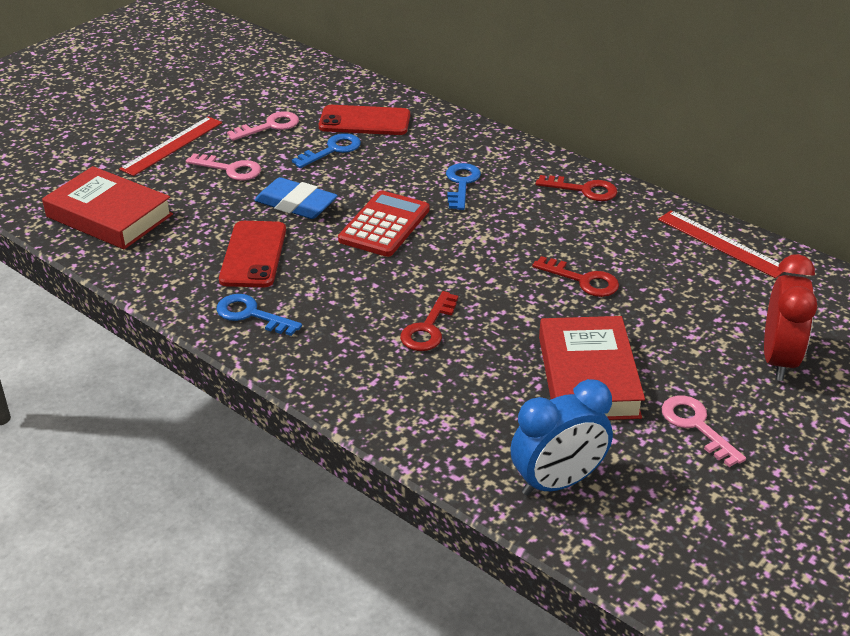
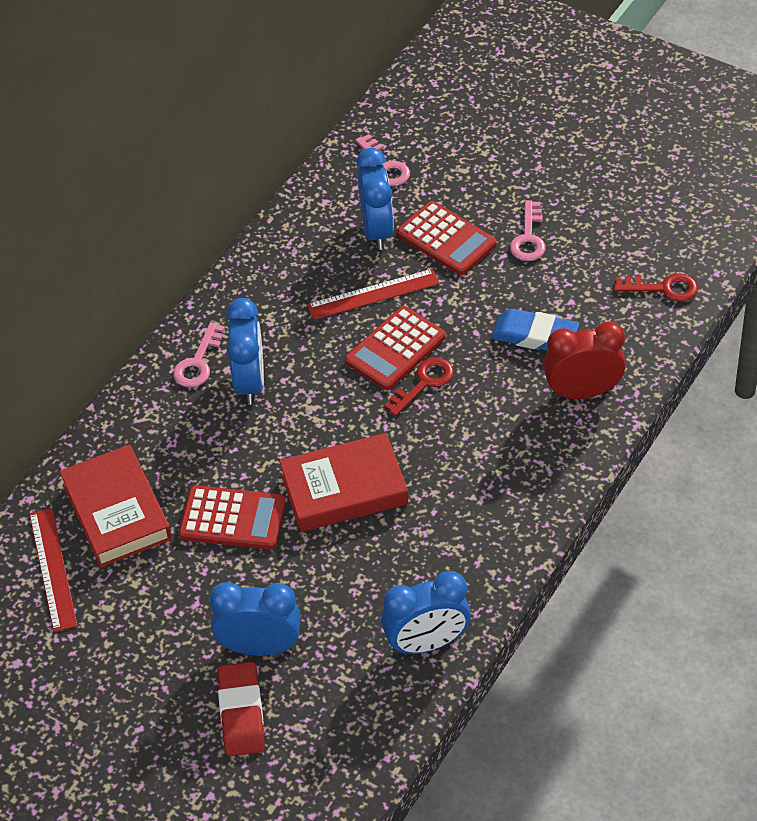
blue clock: [510,379,613,496] = 1 -> [210,582,301,656] [226,298,264,405] [356,148,394,250] [381,571,471,654] = 4
blue key: [216,294,302,336] [292,133,361,168] [446,163,481,210] = 3 -> none = 0
red calculator: [338,190,430,257] = 1 -> [179,485,286,550] [345,306,446,390] [397,201,497,275] = 3
red eraser: none = 0 -> [217,662,265,756] = 1
red key: [400,291,458,351] [532,256,619,297] [536,175,617,201] = 3 -> [384,357,454,416] [614,274,698,302] = 2
red phone: [219,221,286,287] [319,105,410,135] = 2 -> none = 0

